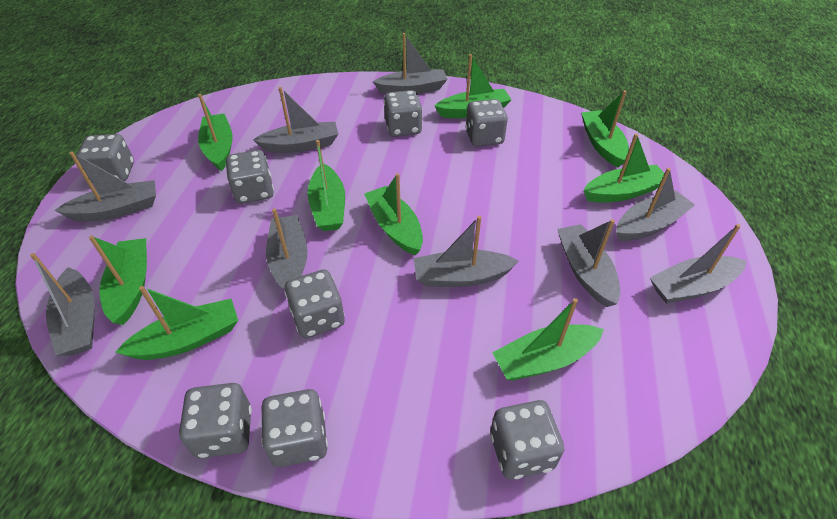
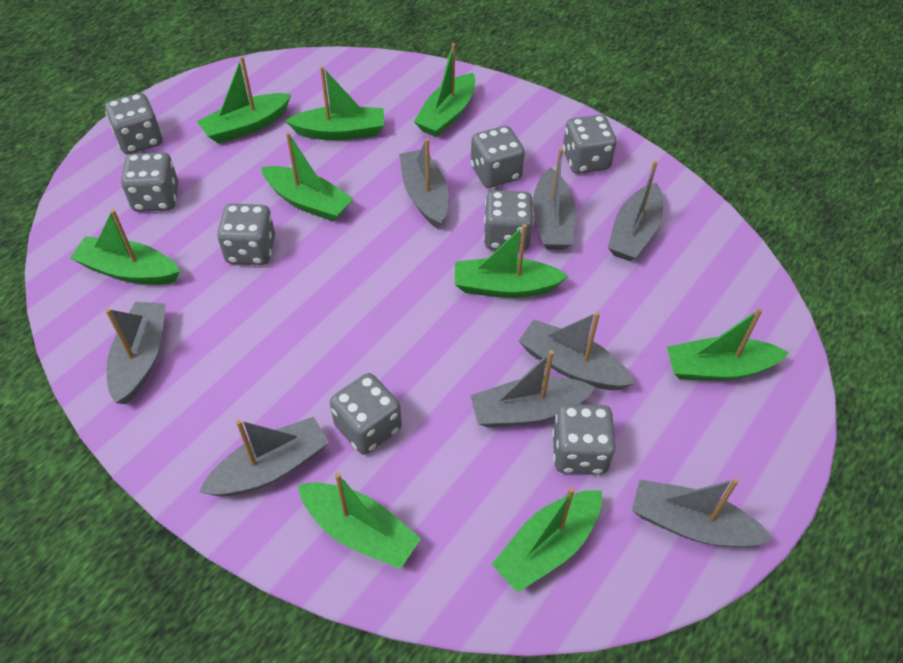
grey boat: [30,253,94,356] [55,152,156,222] [253,87,338,153] [266,208,308,289] [373,33,448,94] [414,216,519,287] [557,219,620,307] [616,168,695,241] [650,224,747,304] = 9 -> [105,302,166,404] [199,417,329,496] [399,138,449,229] [470,350,596,427] [519,311,635,390] [533,148,576,249] [608,161,663,261] [632,478,773,547] = 8

